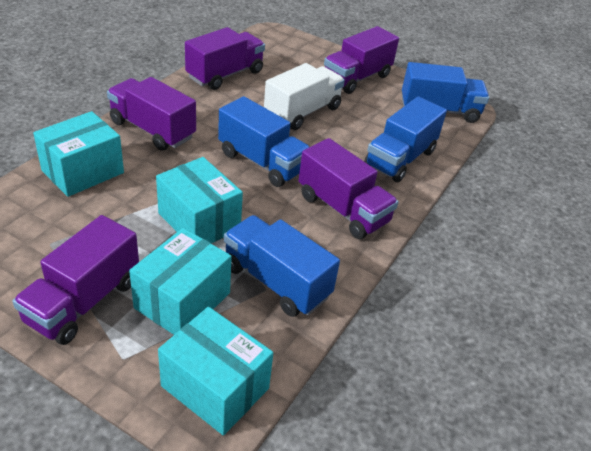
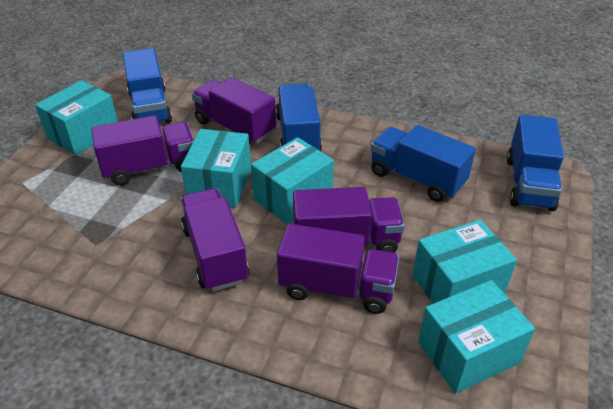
turquoise box: [33,111,124,197] [129,228,232,335] [156,157,243,243] [158,307,273,435] = 4 -> [35,80,118,155] [181,129,251,208] [251,137,334,225] [412,220,517,304] [418,280,535,394] = 5
white truck: [264,63,345,130] = 1 -> none = 0

